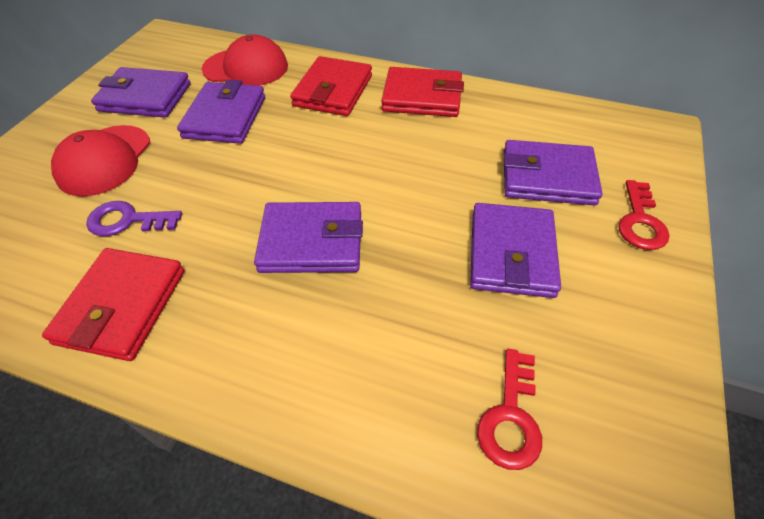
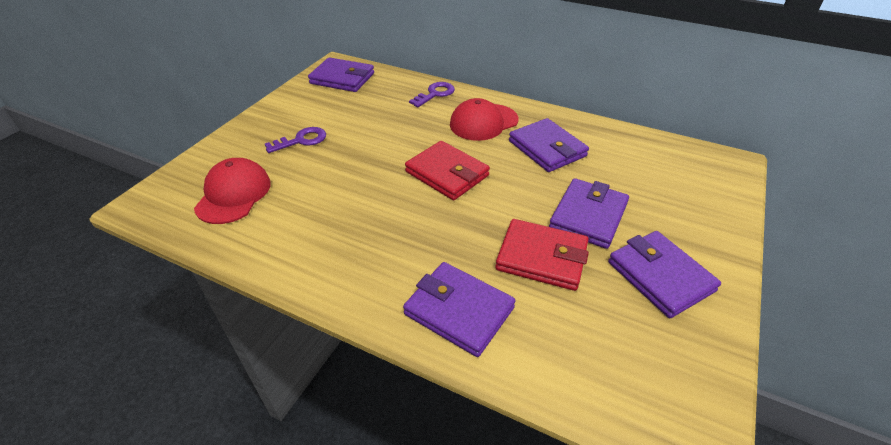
purple key: [86,201,182,236] = 1 -> [265,127,326,153] [409,82,455,107] = 2
red key: [477,349,542,470] [618,180,669,250] = 2 -> none = 0
red wallet: [42,248,184,361] [290,56,372,116] [381,67,464,117] = 3 -> [405,141,490,200] [495,219,589,291] = 2

